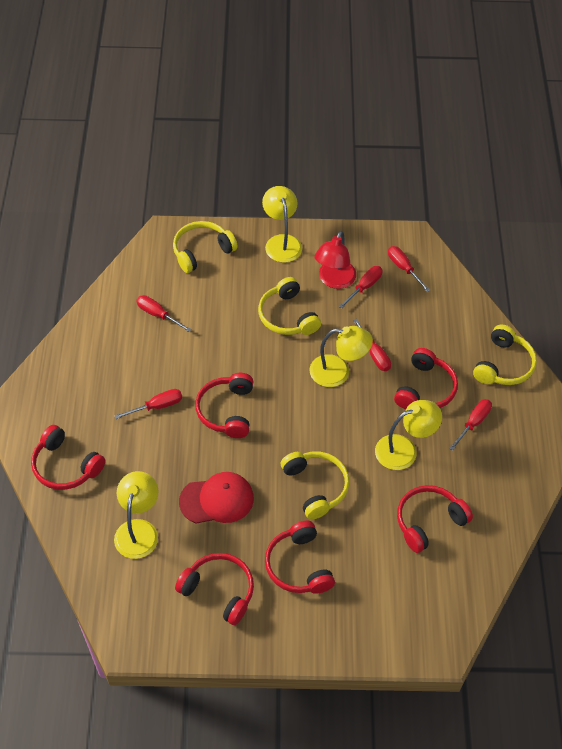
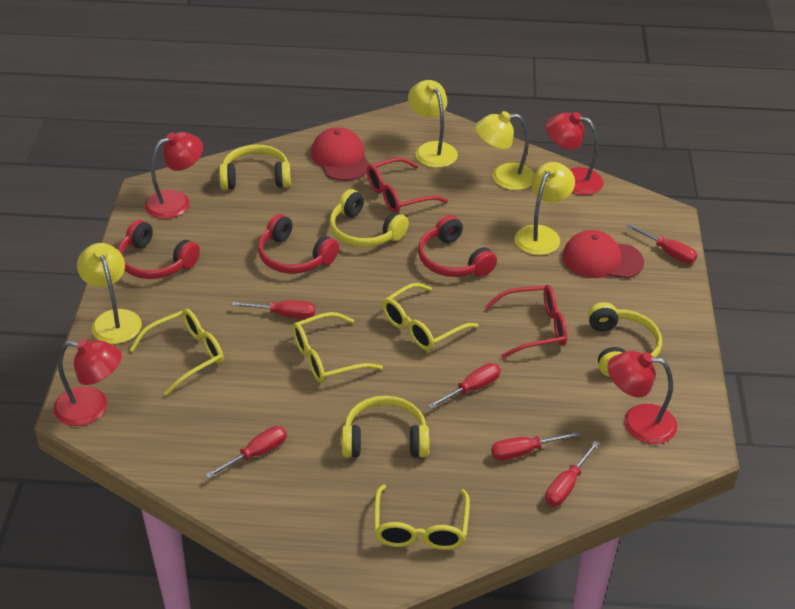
red cap: [179,472,254,524] = 1 -> [311,127,370,181] [562,230,644,279] = 2
red glasses: none = 0 -> [367,157,448,213] [485,285,567,358] = 2
red headphones: [31,425,105,490] [175,553,254,625] [195,373,253,438] [265,521,335,594] [394,348,458,409] [397,485,473,553] = 6 -> [118,220,200,279] [258,214,339,274] [418,215,497,277] = 3
red lamp: [314,231,356,289] = 1 -> [54,339,122,426] [145,132,203,219] [546,112,604,195] [608,351,677,444] = 4
yellow glasses: none = 0 -> [129,309,224,396] [292,312,383,383] [374,484,470,550] [382,283,479,351] = 4

